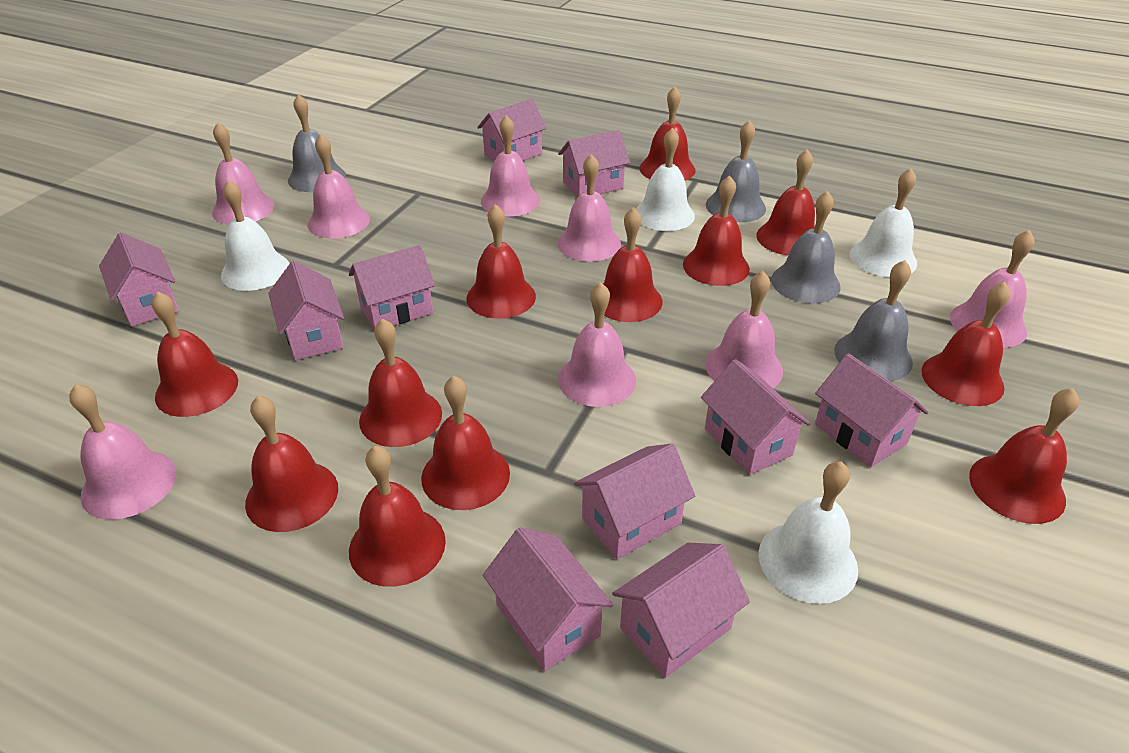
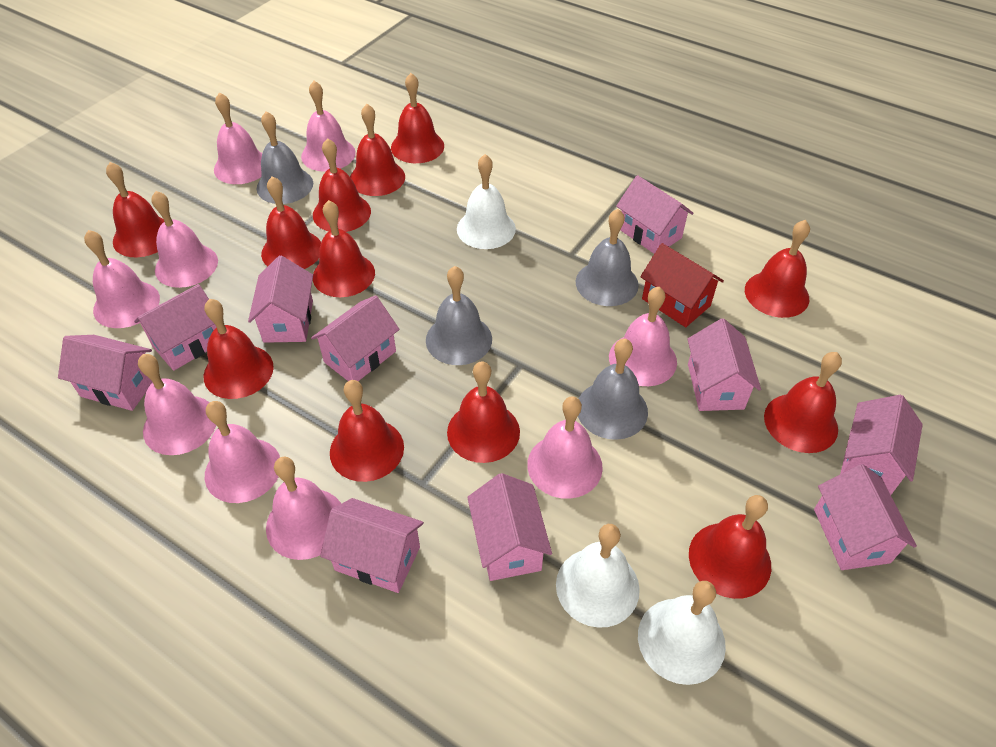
pink bell: [69,384,176,520] [212,122,274,225] [308,134,370,238] [481,115,540,216] [557,154,621,262] [558,282,636,407] [705,271,783,388] [950,230,1035,348] = 8 -> [84,230,160,328] [138,354,216,455] [152,191,218,288] [205,401,280,503] [214,92,262,184] [266,457,341,560] [301,81,356,172] [527,396,603,499] [609,287,677,386] = 9
red house: none = 0 -> [640,243,724,327] = 1
white bell: [221,180,289,291] [636,127,695,231] [758,461,858,604] [850,168,917,277] = 4 -> [457,154,516,249] [556,524,640,628] [638,581,726,685] = 3

